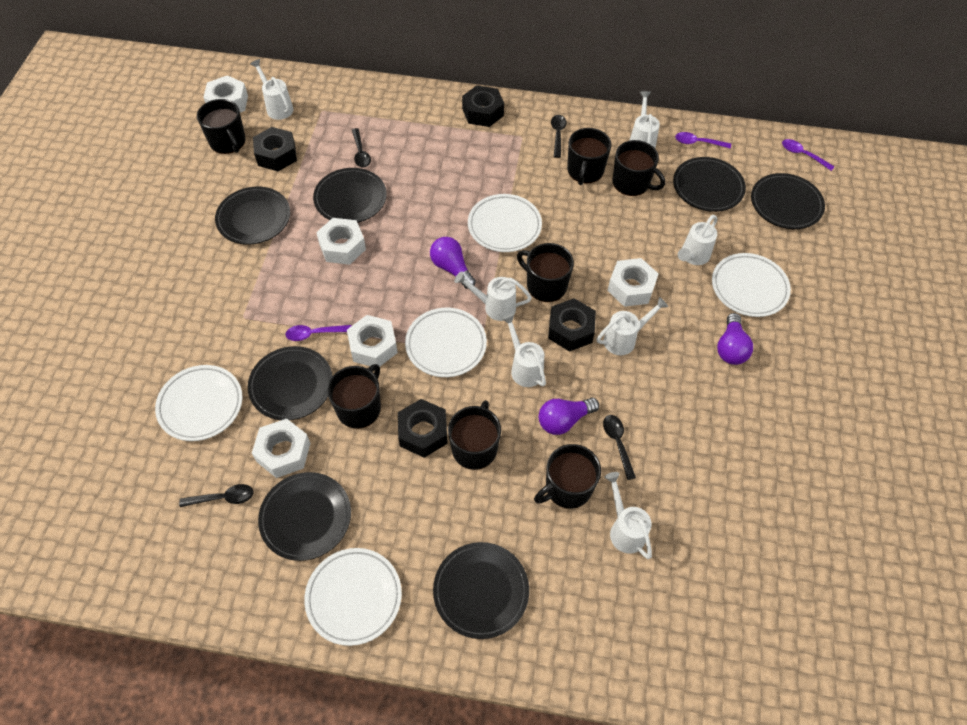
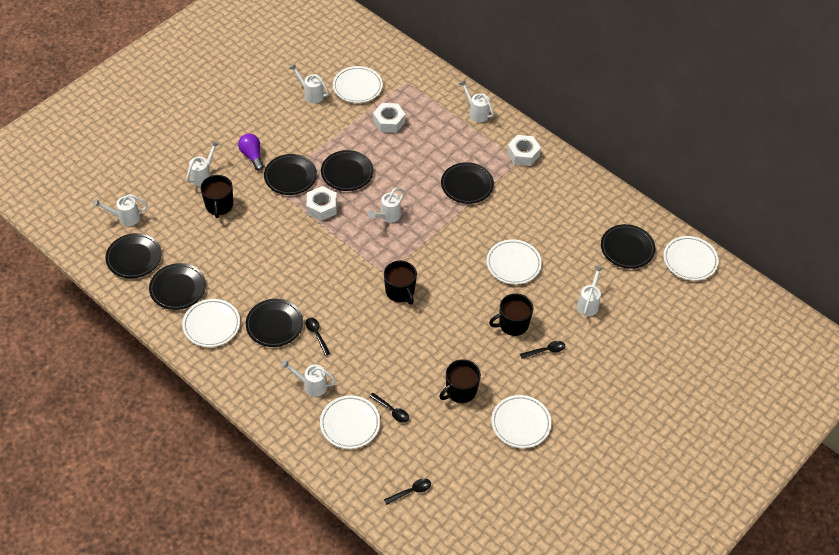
black mug: [197,99,246,154] [327,364,381,429] [448,400,501,470] [517,243,574,302] [534,444,601,509] [567,128,611,185] [613,140,665,196] = 7 -> [200,175,233,218] [384,260,417,305] [439,359,481,403] [489,294,533,336] = 4
black nut: [253,127,297,171] [398,399,448,458] [462,85,504,127] [548,298,596,352] = 4 -> none = 0
purple light bulb: [430,237,476,289] [539,398,599,435] [717,313,753,365] = 3 -> [238,134,264,171] = 1
purple spoon: [285,325,351,341] [675,132,731,149] [782,139,835,171] = 3 -> none = 0
white nut: [203,75,248,112] [252,418,311,478] [316,218,366,265] [347,315,398,367] [607,258,659,307] = 5 -> [306,186,337,221] [373,103,405,133] [507,135,541,166] = 3
white plate: [155,365,242,441] [304,548,402,646] [405,308,487,377] [468,194,542,252] [712,253,791,317] = 5 -> [182,299,240,347] [320,395,380,449] [333,66,383,103] [486,239,542,284] [491,395,551,448] [663,236,719,281] = 6

